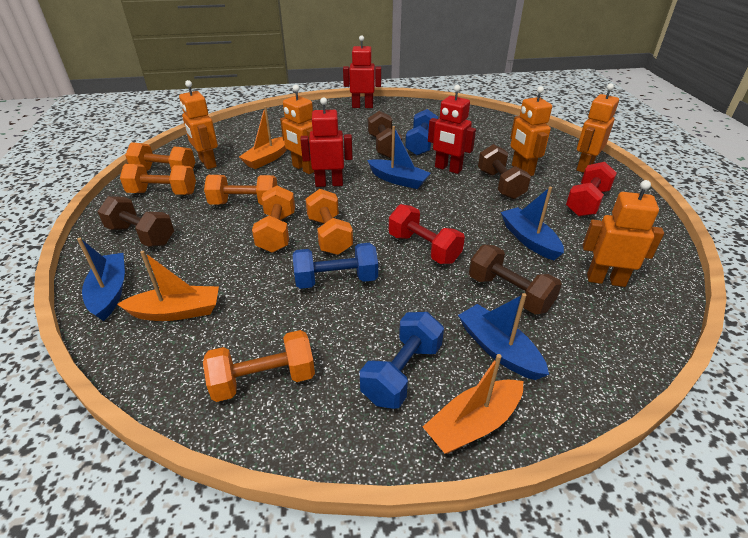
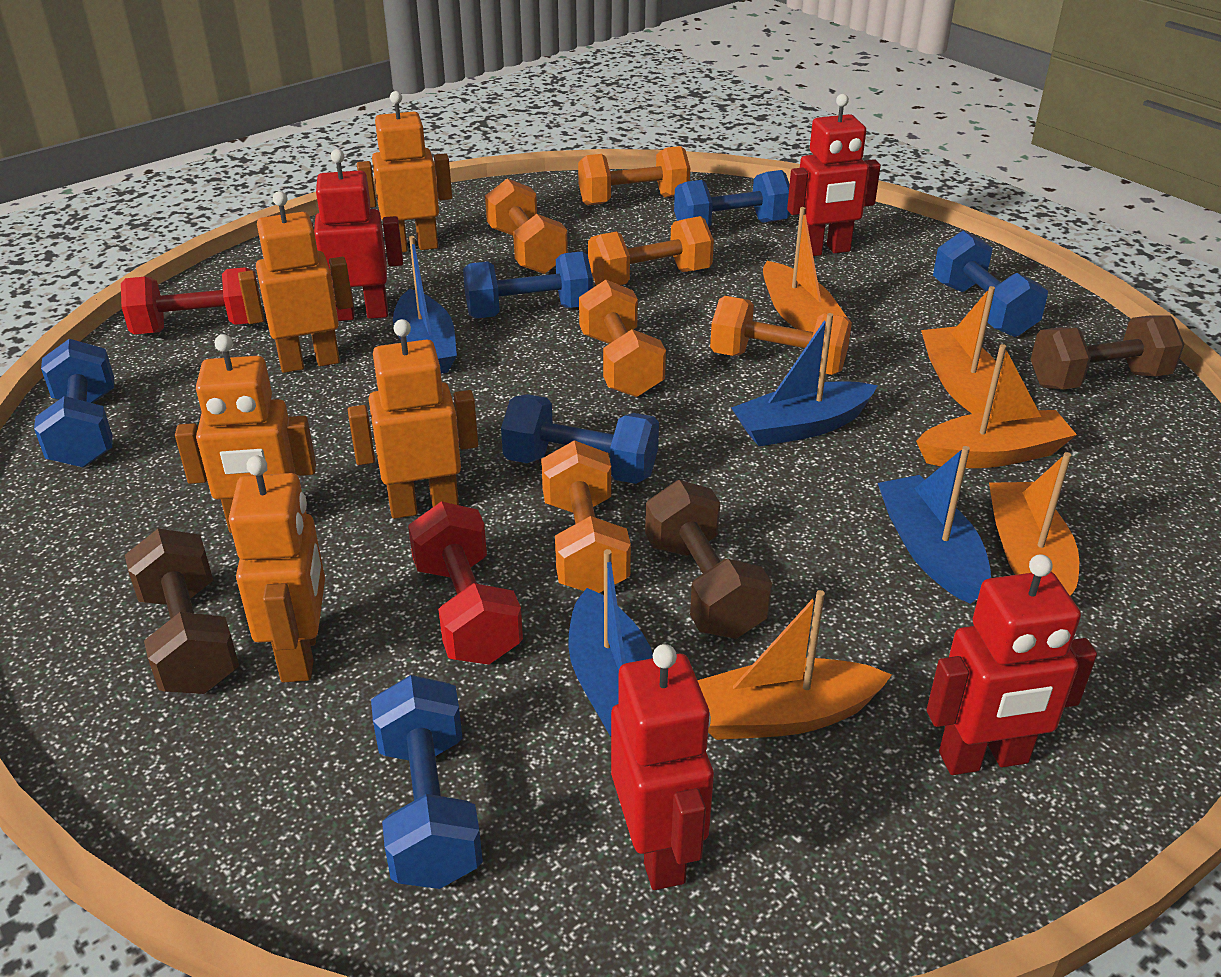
blue dumbbell: [293,243,378,289] [360,312,444,409] [405,109,438,155] = 3 -> [34,339,114,468] [371,675,483,889] [463,251,593,318] [501,394,659,484] [674,170,790,227] [933,231,1048,337] = 6
brown dumbbell: [97,196,174,247] [368,111,402,158] [469,245,562,314] [478,144,531,199] = 4 -> [125,529,239,694] [645,480,772,639] [1031,315,1184,390] = 3
orange boat: [117,251,219,321] [239,106,287,169] [423,354,523,454] = 3 -> [697,590,892,740] [763,207,847,332] [916,344,1077,468] [921,286,1001,414] [989,452,1079,595] = 5
red robot: [300,97,353,187] [343,35,381,108] [428,85,476,174] = 3 -> [312,149,403,321] [611,644,714,890] [787,94,881,256] [926,554,1097,775] = 4

